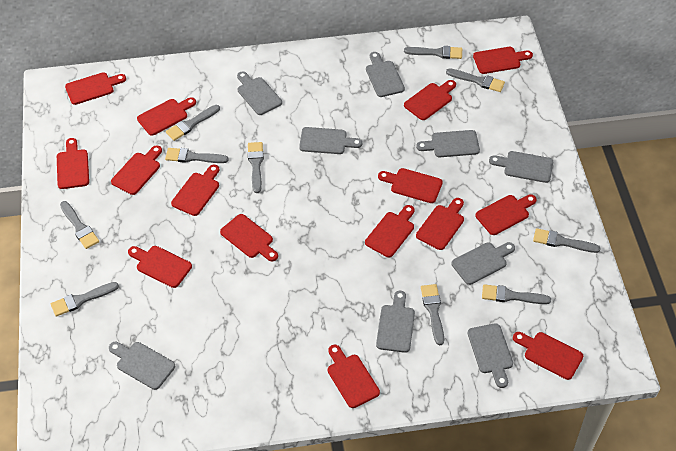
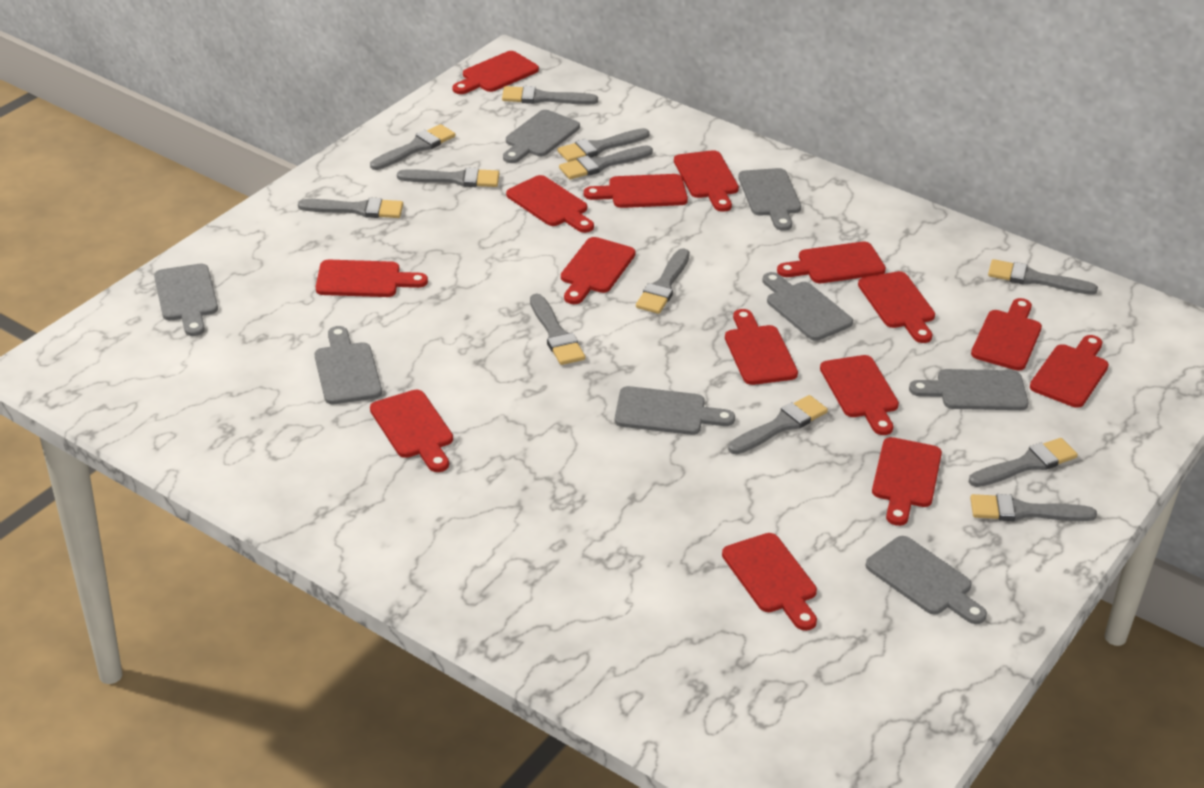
grey brush: [51,282,119,316] [60,201,99,249] [165,148,229,163] [166,105,220,141] [248,142,264,193] [404,46,462,59] [421,284,444,345] [446,68,505,92] [482,284,551,304] [533,228,601,253] = 10 -> [298,197,403,218] [370,124,455,170] [397,167,499,187] [502,86,598,104] [530,294,585,365] [558,128,650,162] [559,145,653,179] [636,248,690,314] [728,395,828,454] [969,438,1078,487] [970,494,1097,521] [988,259,1098,295] = 12
grey cutting board: [109,342,175,390] [237,71,282,115] [299,127,362,154] [366,52,405,97] [376,291,415,353] [416,130,480,157] [451,242,515,285] [468,323,513,388] [489,151,553,183] = 9 -> [154,264,218,336] [315,326,382,404] [503,110,580,163] [615,386,735,435] [738,168,801,231] [762,272,853,341] [865,536,987,624] [909,369,1028,410] = 8

